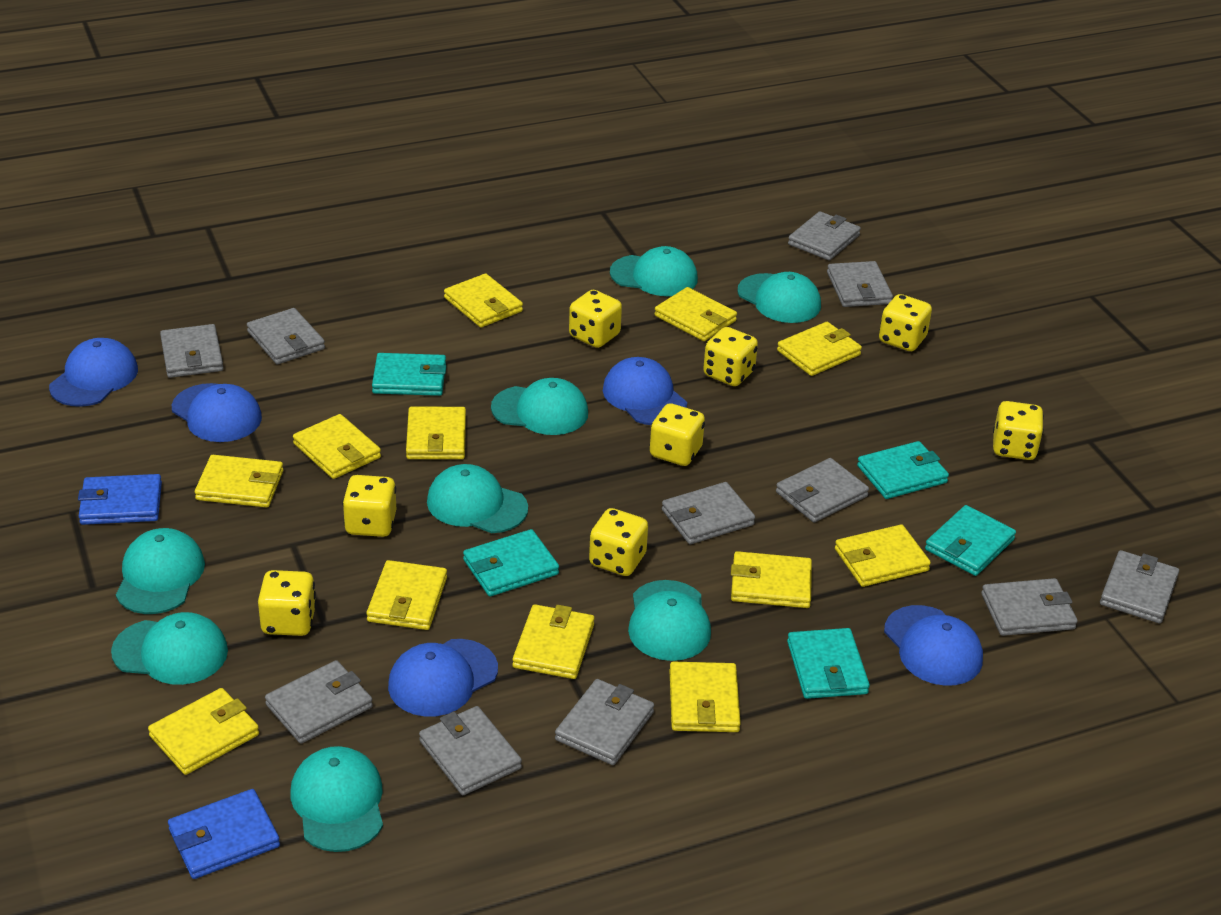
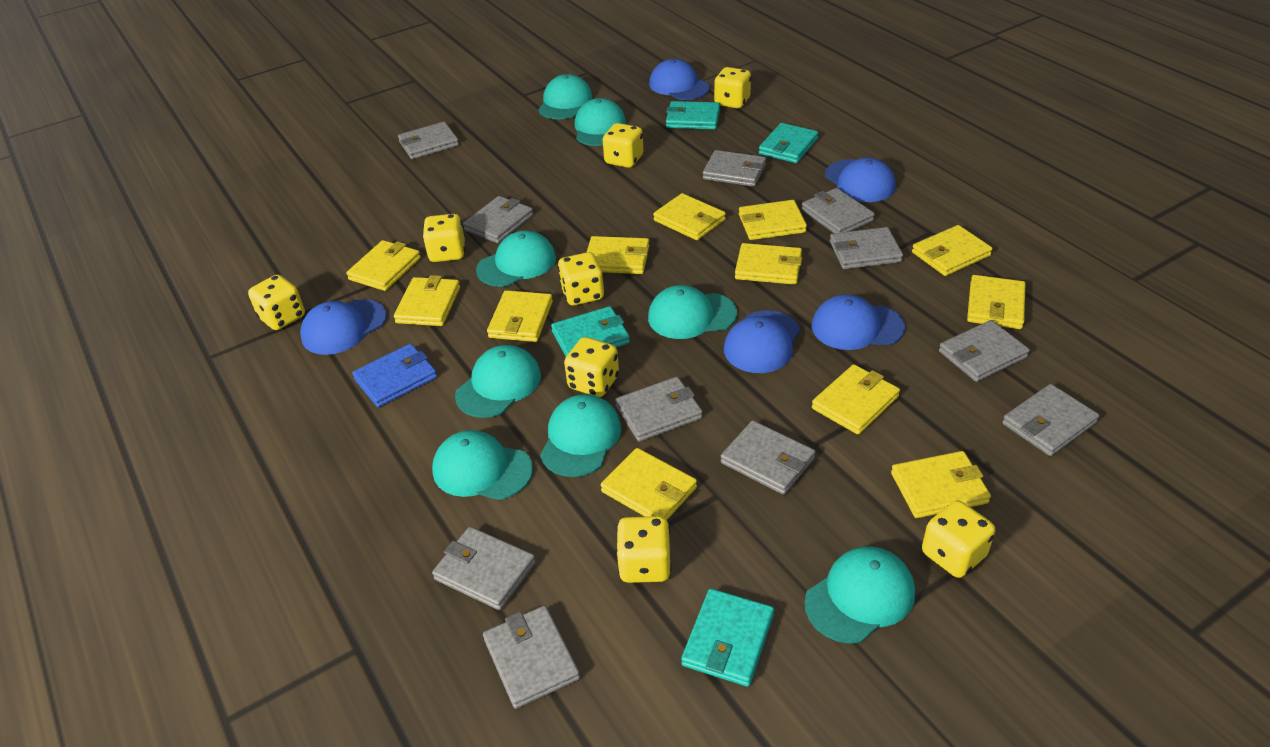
blue wallet: [78,474,162,525] [168,789,280,879] = 2 -> [352,344,437,407] = 1
turquoise wallet: [372,353,446,396] [463,529,559,597] [787,628,870,699] [857,441,949,499] [925,505,1016,576] = 5 -> [551,306,630,356] [666,101,720,129] [681,589,774,687] [759,123,818,163] = 4

